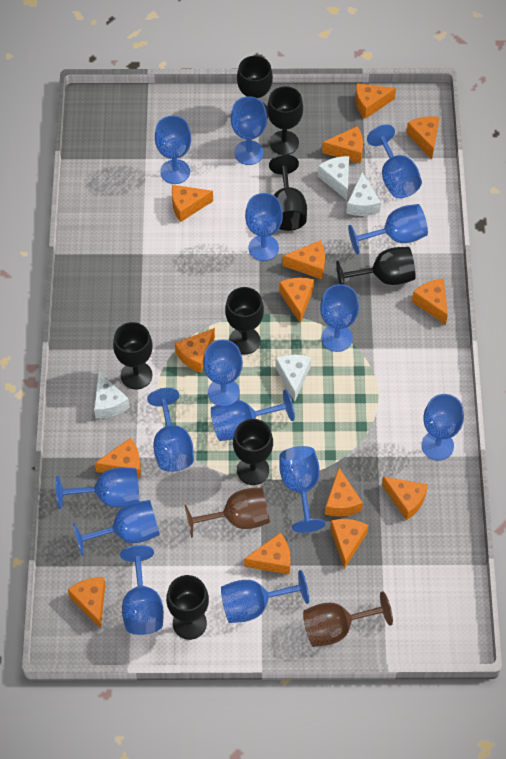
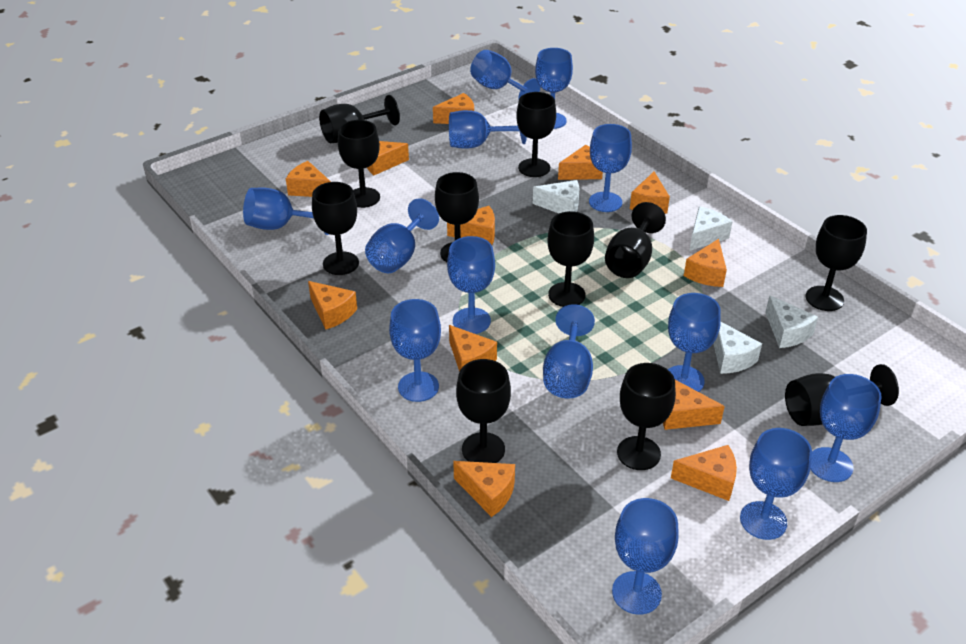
black goblet: [113,322,153,389] [166,575,209,640] [225,287,264,355] [233,419,273,485] [237,56,273,118] [267,86,303,155] [269,154,307,231] [336,247,416,285] = 8 -> [312,182,359,275] [319,95,400,143] [338,120,380,208] [435,172,479,262] [456,359,511,463] [516,92,556,177] [548,211,594,307] [605,202,666,278] [617,363,676,470] [785,364,899,426] [806,215,867,311] = 11
blue goblet: [56,467,139,509] [73,500,160,556] [120,545,164,635] [147,388,194,472] [155,116,191,184] [203,339,243,405] [211,389,295,441] [221,570,309,623] [231,96,267,165] [245,193,283,261] [279,446,325,533] [320,284,359,352] [348,204,428,255] [367,124,422,198] [421,394,464,460] = 15 -> [243,188,329,235] [365,198,439,273] [389,299,441,402] [447,236,495,334] [449,110,527,149] [470,50,540,99] [535,48,573,129] [543,304,595,399] [589,124,632,212] [612,498,679,615] [668,293,721,392] [740,428,812,540] [811,374,882,482] = 13
brown goblet: [185,487,270,538] [303,591,393,647] = 2 -> none = 0
orange cheese: [68,577,106,628] [95,438,141,478] [172,185,213,222] [175,328,215,373] [244,533,291,574] [279,278,314,323] [283,240,325,279] [322,126,363,163] [325,468,363,517] [330,519,368,569] [355,83,396,119] [382,477,428,520] [406,116,439,159] [412,279,448,325] = 14 -> [286,161,331,197] [308,281,357,330] [367,141,409,175] [433,93,474,124] [447,206,495,245] [449,325,497,372] [453,461,515,517] [558,145,603,180] [630,171,670,214] [663,380,725,430] [671,445,737,501] [684,239,727,287] = 12

